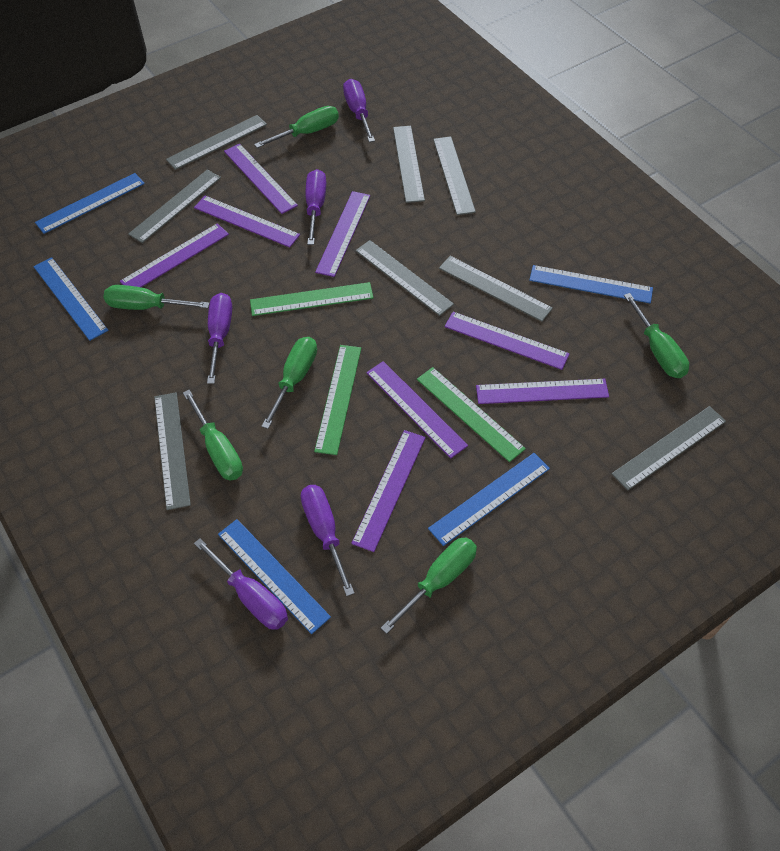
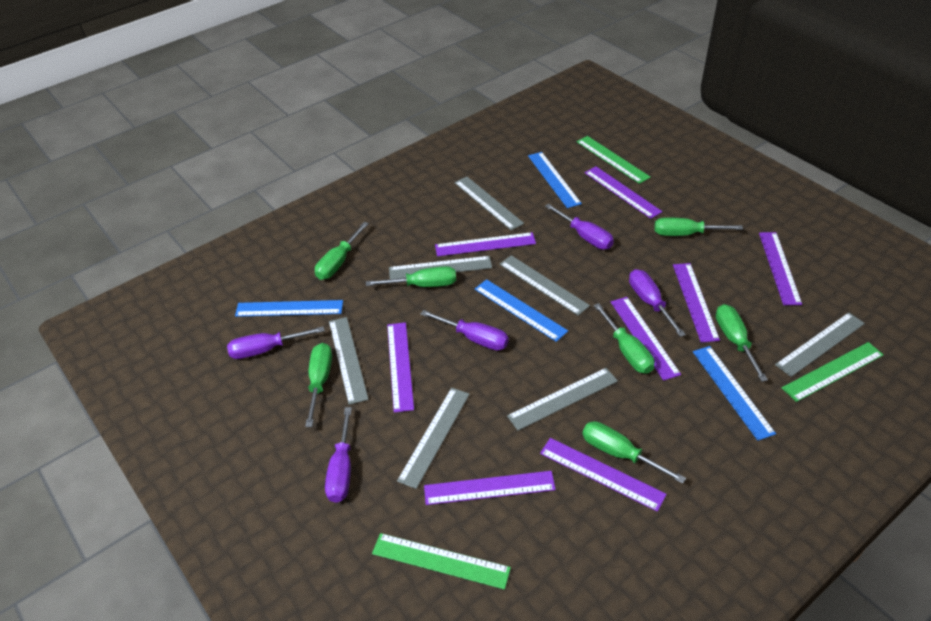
blue ruler: [34,257,109,341] [35,173,145,234] [218,519,331,634] [428,453,550,546] [529,265,653,303] = 5 -> [235,300,343,317] [475,279,568,342] [528,152,582,208] [693,346,776,441] = 4
green screwdriver: [103,285,210,310] [183,390,243,480] [254,106,339,148] [261,337,317,429] [381,538,477,634] [624,293,689,378] = 6 -> [305,343,332,427] [315,222,369,280] [366,266,456,287] [582,421,686,484] [594,303,654,374] [654,217,743,236] [716,304,768,382] = 7
grey ruler: [128,170,221,243] [154,392,191,510] [166,115,267,170] [355,240,454,316] [393,126,425,203] [433,136,476,215] [439,256,553,322] [612,406,726,490] = 8 -> [329,317,369,405] [389,256,492,279] [397,388,470,489] [454,177,524,230] [499,255,590,316] [507,368,618,431] [775,312,865,377] = 7

